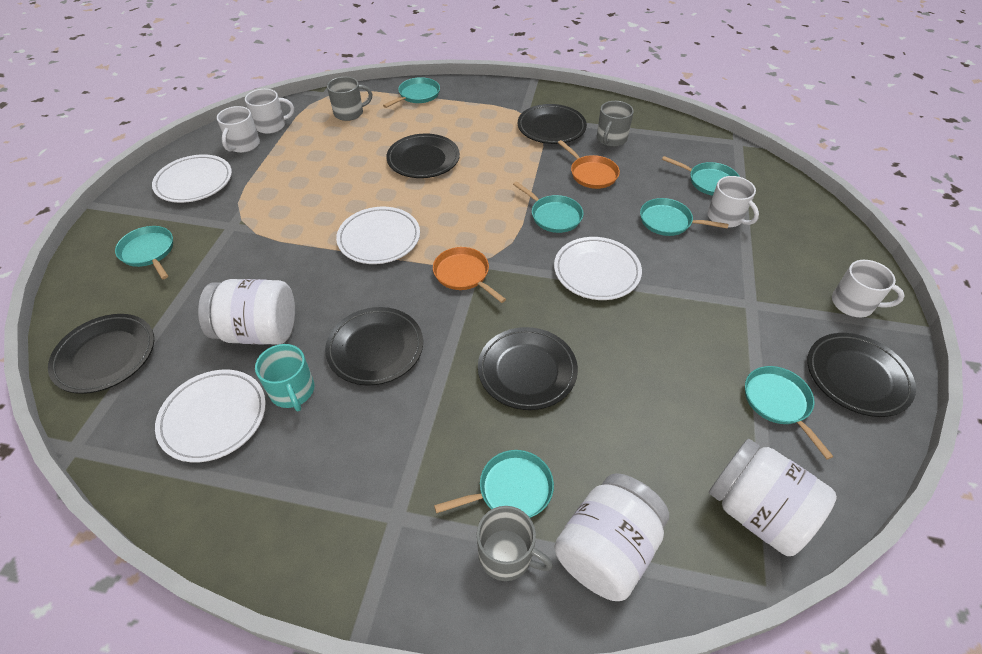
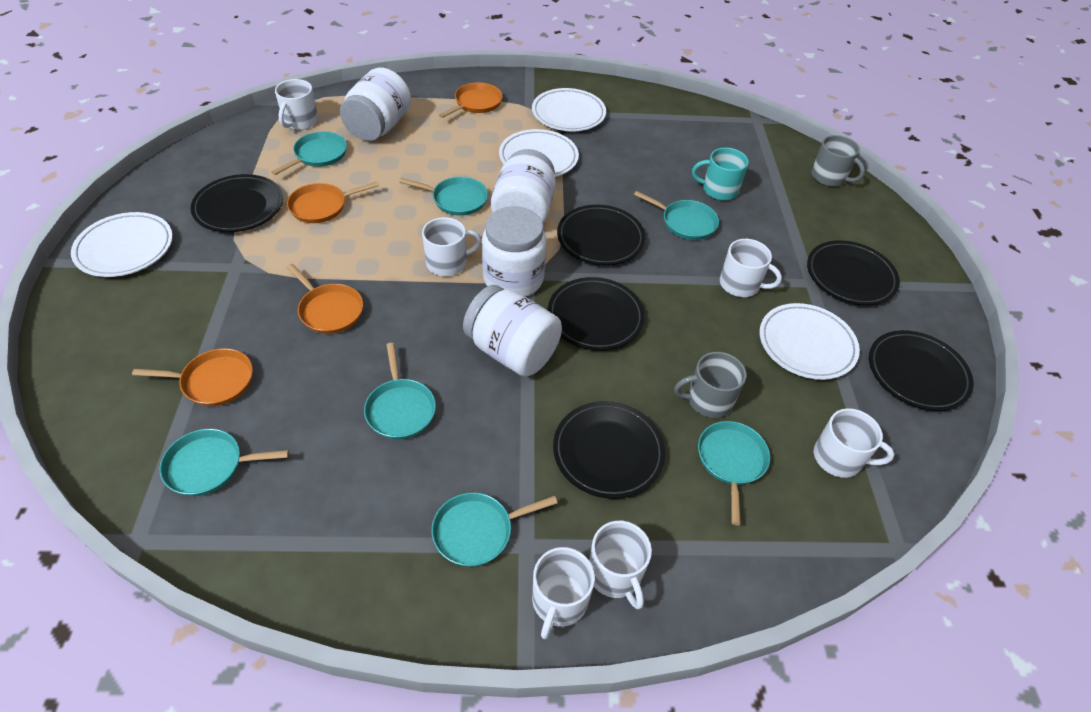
grey mug: [327,77,372,121] [477,506,553,581] [597,101,634,147] = 3 -> [674,352,747,418] [811,135,865,187] = 2
orange pan: [433,247,506,303] [558,140,620,189] = 2 -> [132,348,253,406] [287,182,379,223] [287,264,363,334] [439,83,503,118] = 4
white jar: [198,279,295,345] [554,473,669,601] [709,439,837,556] = 3 -> [340,68,411,141] [463,285,562,377] [482,207,547,297] [491,149,556,223] = 4
white mug: [217,106,260,153] [245,89,294,134] [708,176,759,228] [832,260,905,317] = 4 -> [275,79,318,130] [422,217,481,276] [532,547,595,639] [589,521,652,609] [720,239,782,297] [814,408,895,478] = 6

